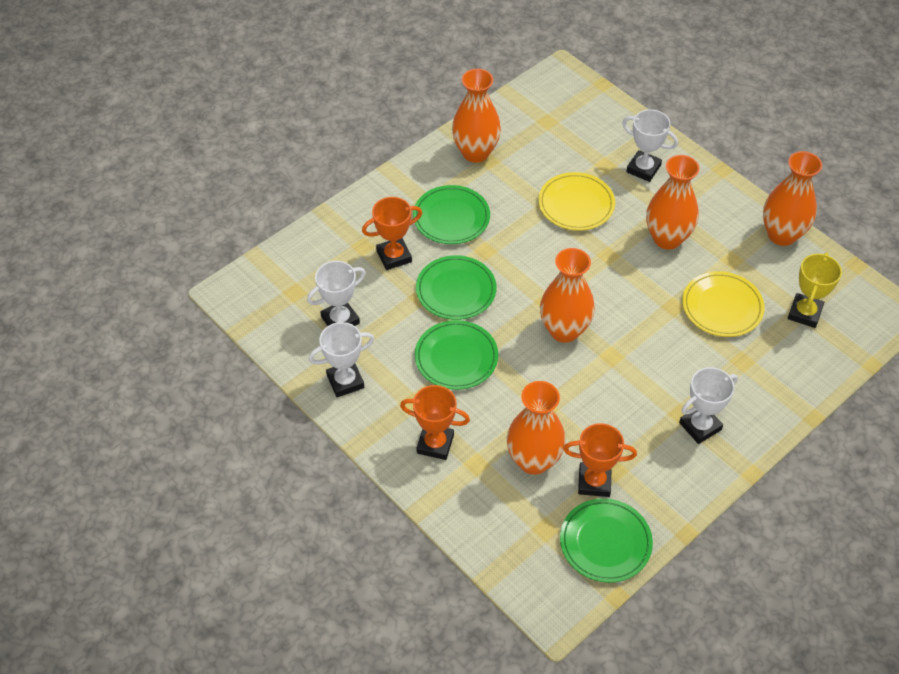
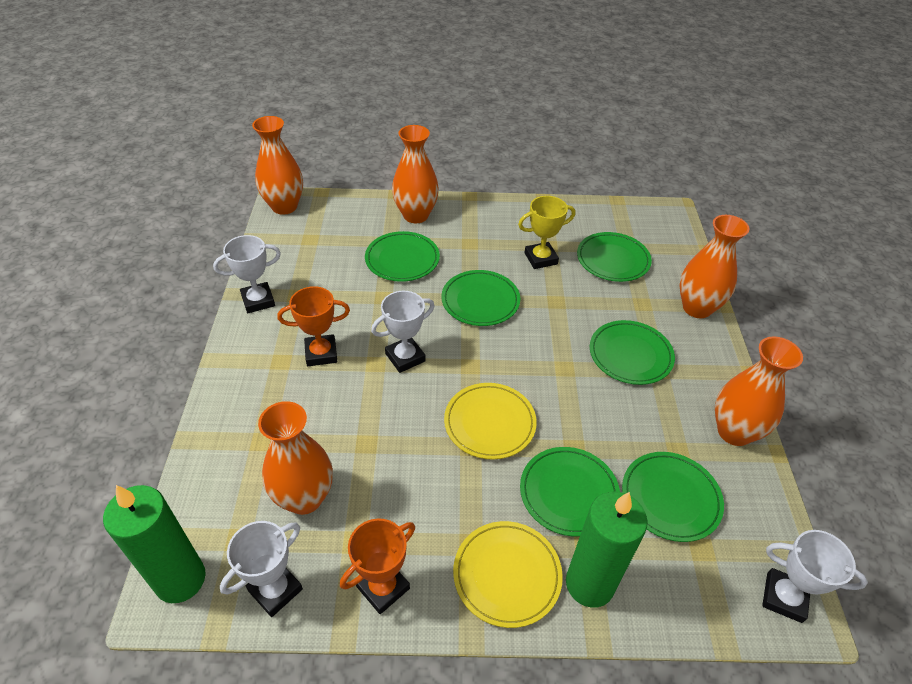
green candle: none = 0 -> [103,485,206,603] [566,492,648,608] = 2
green plate: [413,185,490,244] [415,320,498,390] [416,255,496,320] [560,498,653,583] = 4 -> [365,231,440,282] [442,270,520,326] [520,447,620,536] [577,232,652,282] [590,320,675,385] [622,452,724,542] = 6
orange trophy: [362,197,422,270] [400,385,470,460] [563,423,637,497] = 3 -> [278,286,350,366] [340,518,415,614] = 2

